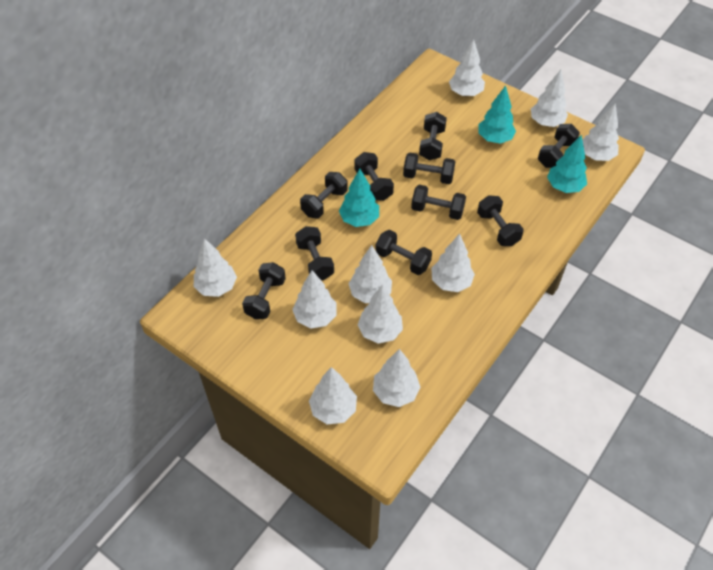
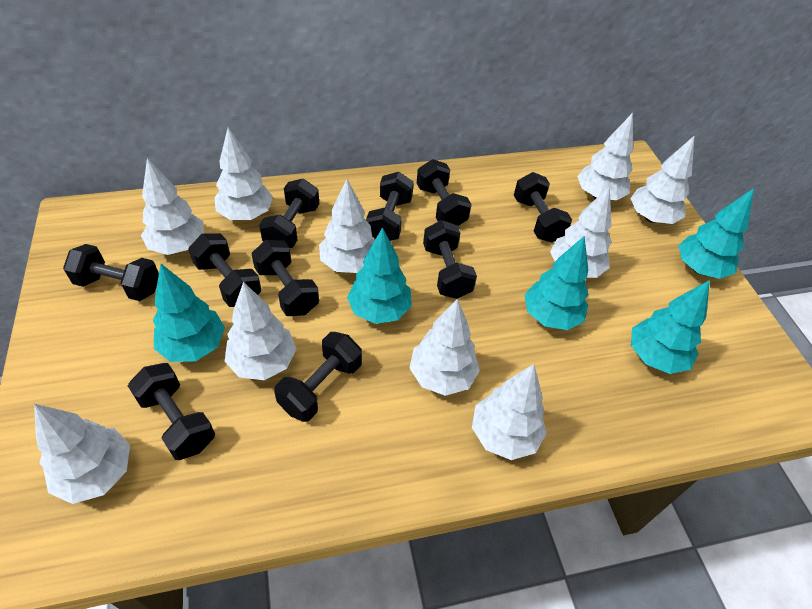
turquoise tree: [339,169,379,227] [479,85,516,144] [547,135,587,193] = 3 -> [153,264,225,362] [347,227,412,324] [525,236,589,330] [631,280,710,374] [679,188,754,279] = 5

